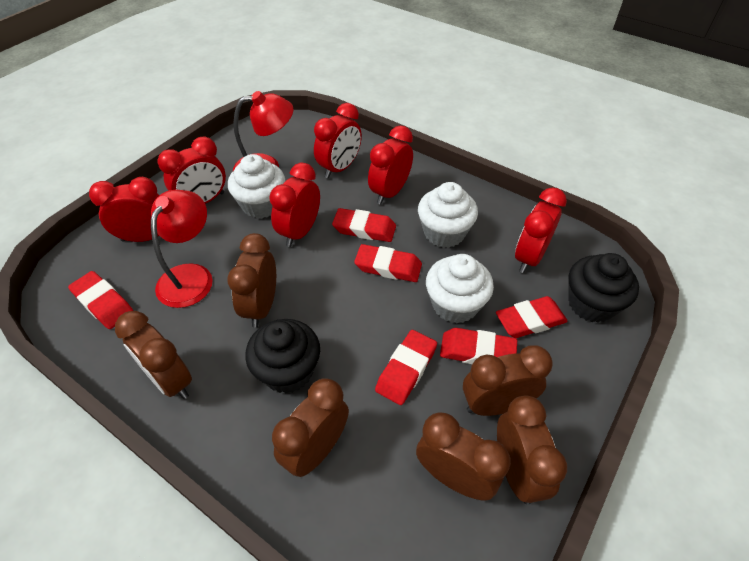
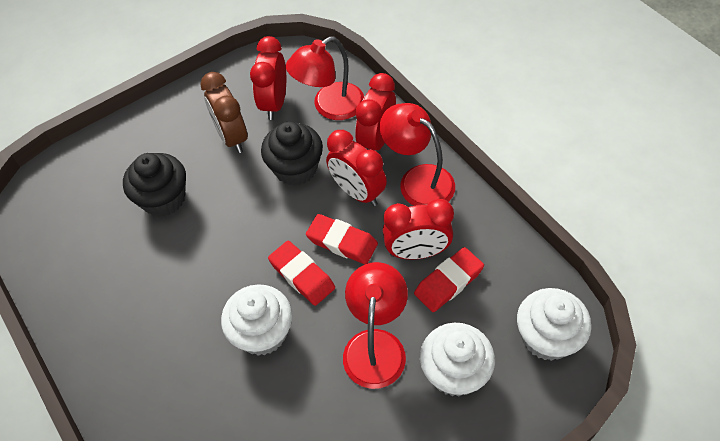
brown clock: [115,311,192,399] [227,233,276,328] [272,378,349,477] [416,412,511,500] [463,345,553,416] [497,395,567,505] = 6 -> [201,72,248,153] = 1
red clock: [89,177,159,242] [157,137,226,204] [269,162,320,247] [314,103,362,179] [368,126,413,205] [515,187,567,273] = 6 -> [250,36,286,120] [326,130,387,206] [355,73,396,151] [383,199,454,260] = 4
red eraser: [68,271,133,329] [332,208,396,242] [354,244,422,282] [375,330,437,405] [440,328,517,364] [496,296,568,338] = 6 -> [268,241,335,306] [306,214,378,264] [414,247,484,312] = 3
red lamp: [151,190,213,308] [233,91,293,171] = 2 -> [286,37,364,120] [343,262,408,389] [380,103,455,206] = 3

